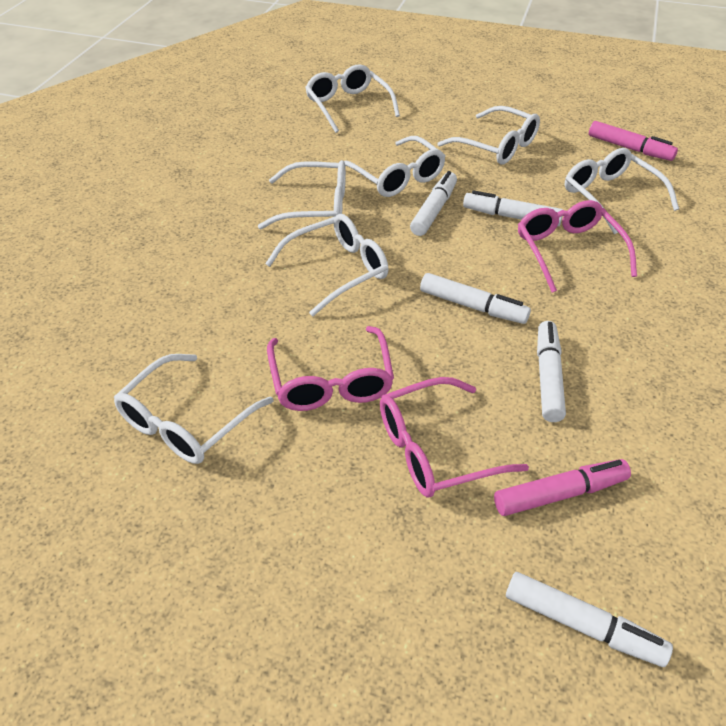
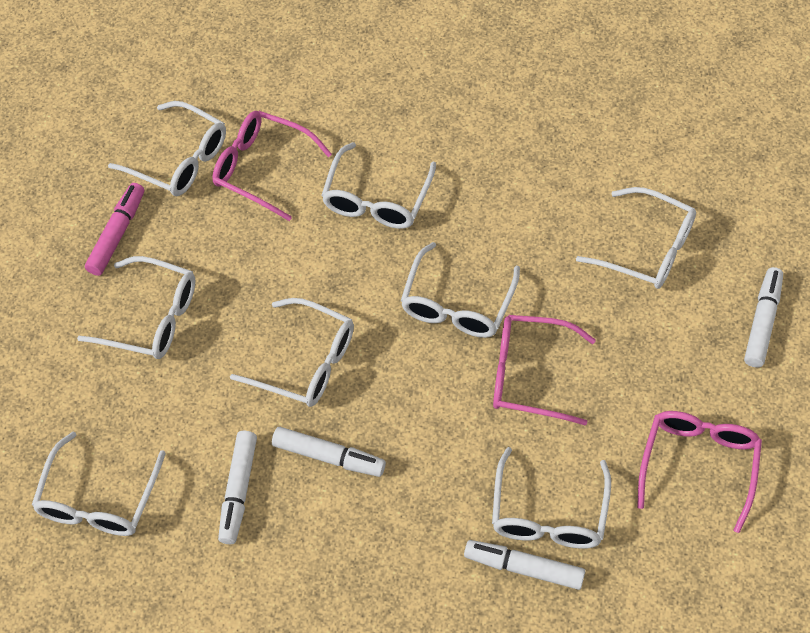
pink marker: [494,459,631,516] [589,121,678,161] = 2 -> [85,183,144,276] = 1
white glasses: [114,354,274,464] [258,160,346,229] [265,214,389,316] [305,64,400,133] [344,136,445,197] [438,106,540,165] [565,148,679,234] = 7 -> [32,431,166,536] [77,256,195,359] [108,101,226,196] [230,298,354,407] [321,142,436,229] [401,242,520,338] [492,447,611,549] [576,187,696,289] = 8
white marker: [410,171,457,236] [420,273,531,324] [463,190,563,226] [506,572,673,667] [537,321,566,422] = 5 -> [218,431,257,544] [272,427,386,477] [464,540,585,590] [744,267,783,367] = 4

